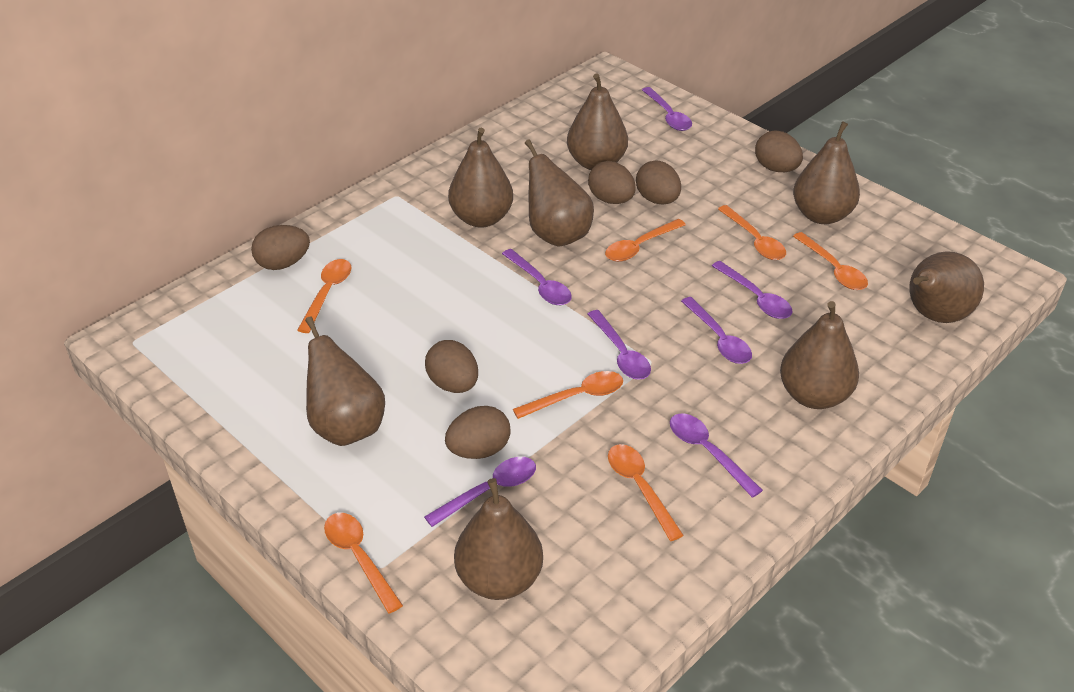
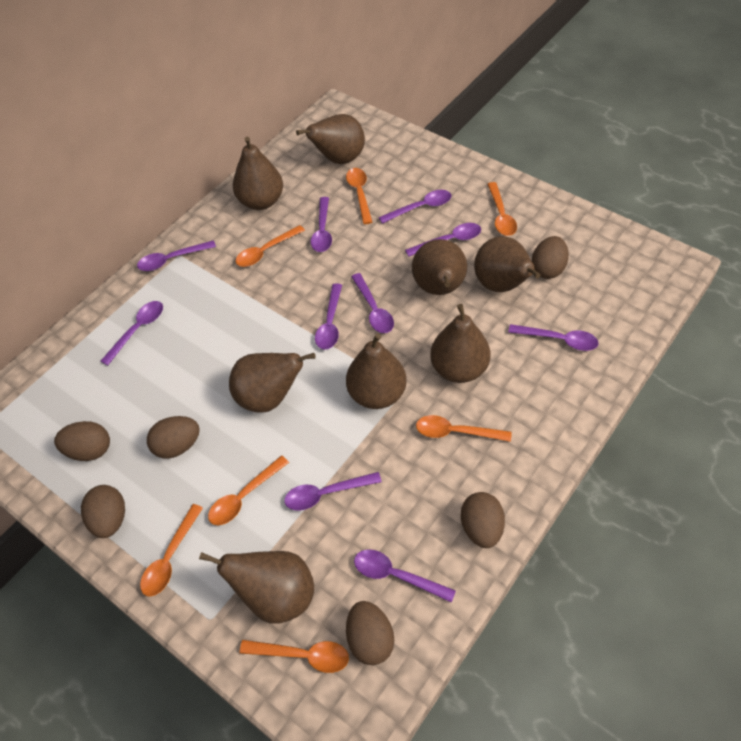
purple spoon: [424,457,536,527] [502,249,571,305] [588,310,651,380] [642,87,692,131] [670,414,763,498] [681,297,752,364] [712,261,793,319] = 7 -> [101,301,163,366] [137,240,216,271] [284,472,382,510] [310,197,332,252] [315,283,342,350] [351,273,394,333] [354,550,456,603] [379,190,452,224] [405,223,481,257] [508,324,599,351] = 10

